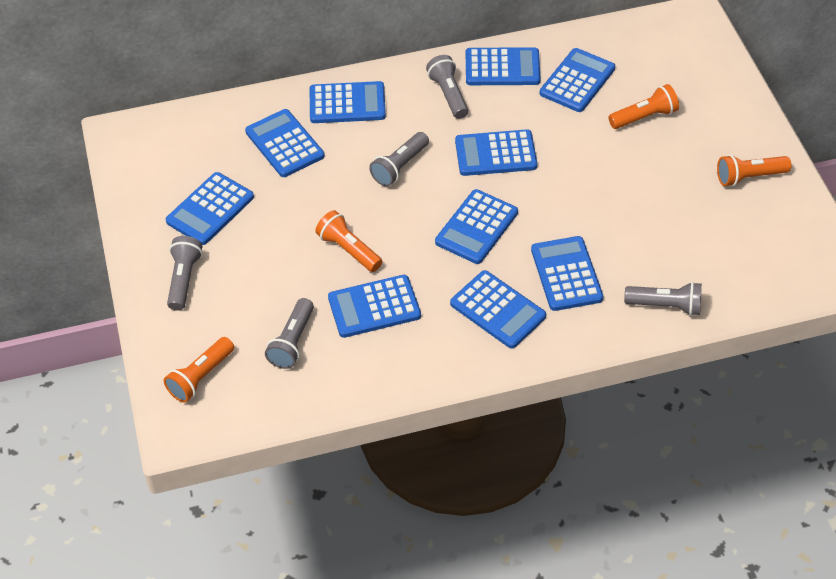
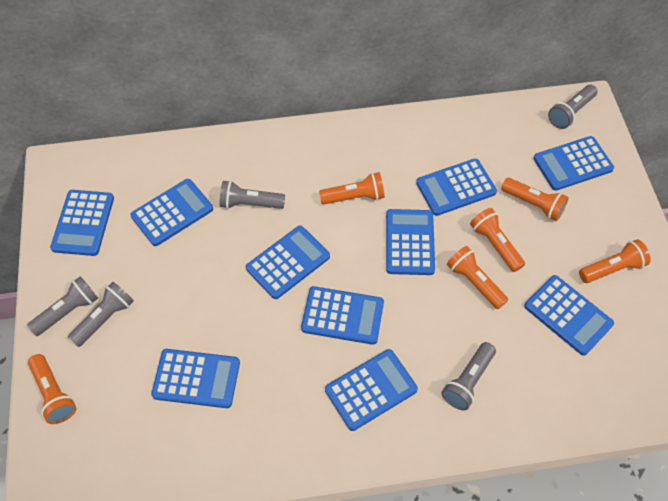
orange flashlight: [164,337,234,403] [315,210,382,272] [608,84,679,129] [717,155,792,186] = 4 -> [28,354,76,424] [319,172,385,204] [447,246,508,309] [470,208,525,272] [501,178,569,221] [579,239,651,283] = 6

